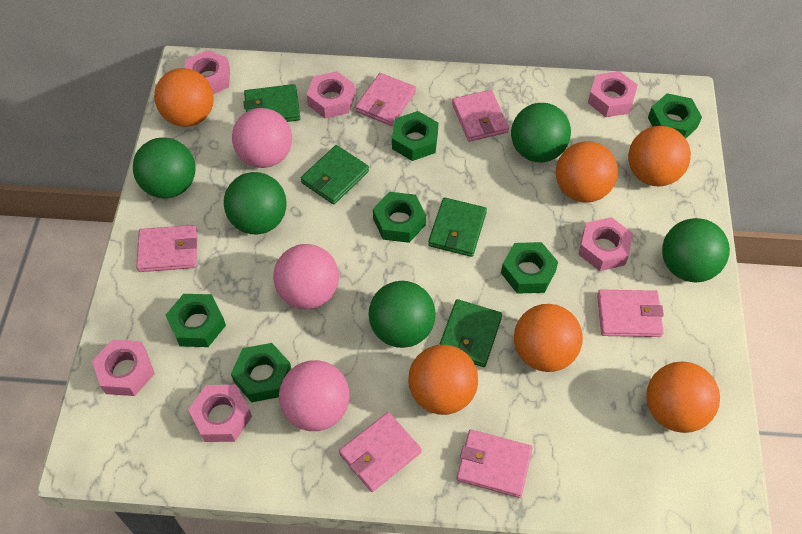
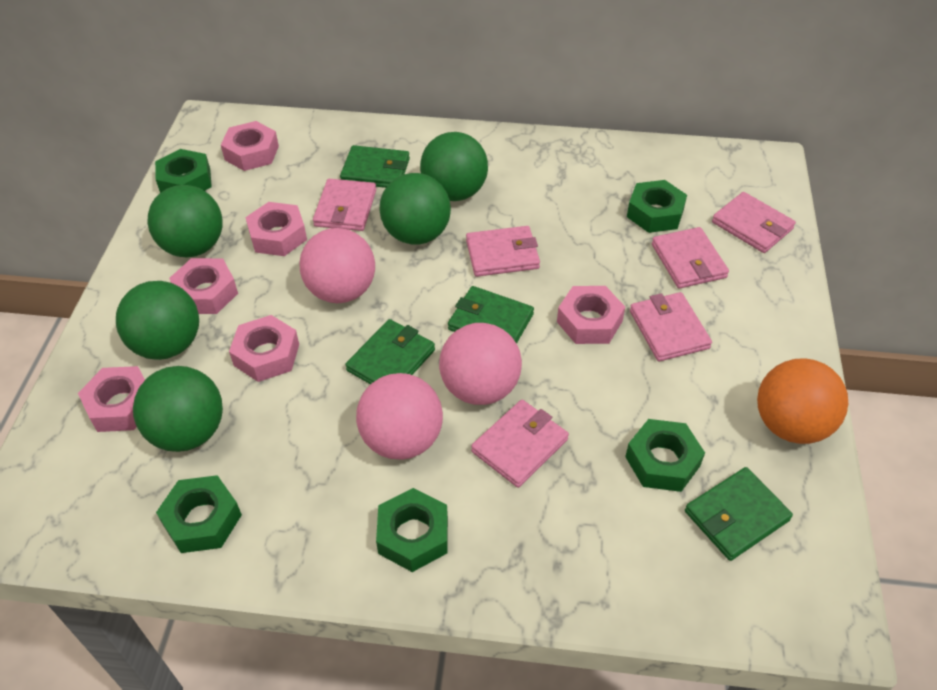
green nut: [166,294,226,347] [231,343,292,402] [373,192,426,243] [392,111,438,161] [501,242,558,294] [648,93,702,138] = 6 -> [155,149,212,193] [156,475,242,553] [376,488,448,572] [625,419,705,492] [627,180,687,233] = 5
orange ball: [154,68,214,127] [408,345,478,415] [514,304,583,372] [556,141,618,203] [628,126,691,187] [646,362,720,433] = 6 -> [757,358,848,444] = 1

